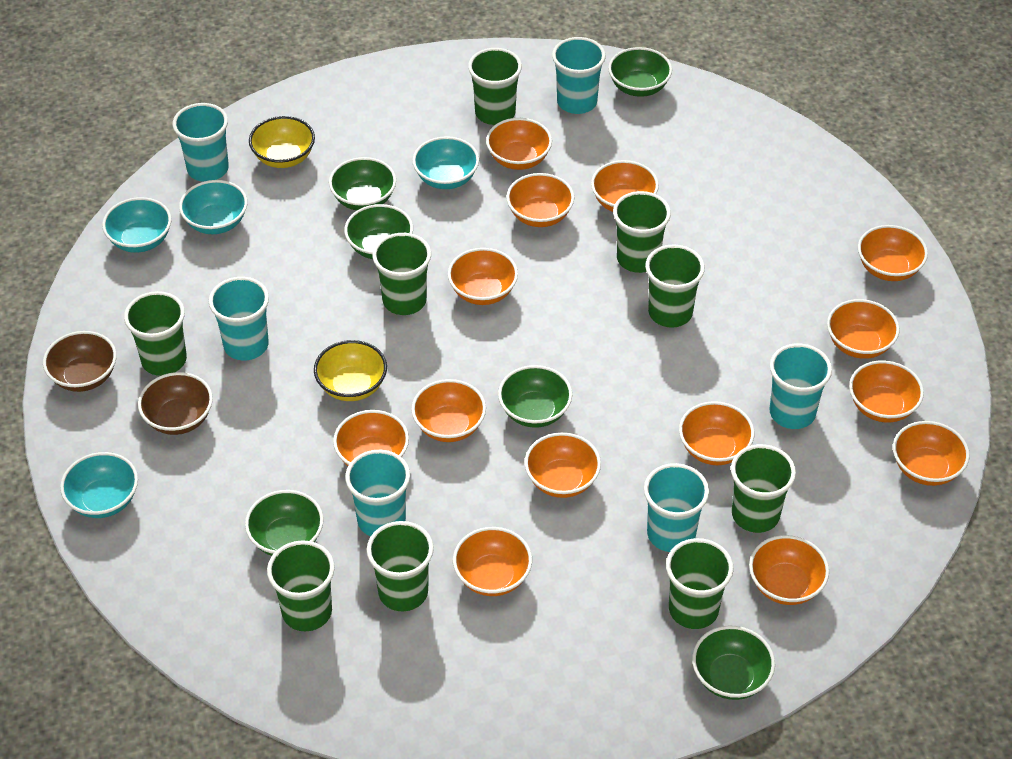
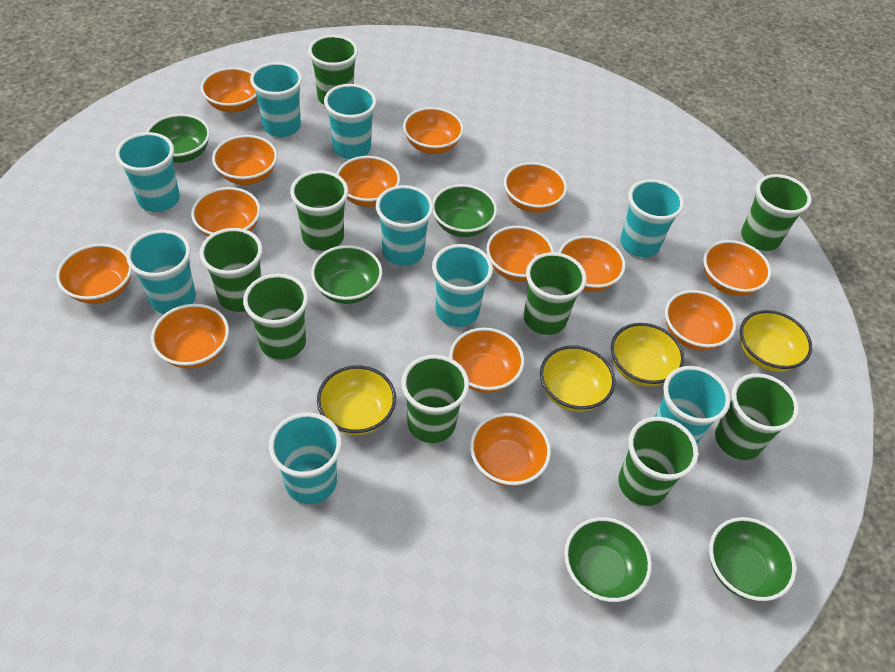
brown bowl: [43,331,117,392] [138,372,213,435] = 2 -> none = 0
green bowl: [245,490,324,556] [329,157,396,210] [344,204,413,259] [498,365,572,428] [608,47,672,97] [692,625,775,700] = 6 -> [146,114,210,163] [311,245,382,304] [433,184,497,237] [564,517,652,602] [709,517,796,601] = 5
turquoise bowl: [60,452,138,518] [102,197,172,253] [179,180,248,234] [413,136,479,189] = 4 -> none = 0
turquoise cup: [172,103,229,182] [209,277,269,360] [345,450,410,536] [552,37,606,114] [644,463,709,552] [769,344,832,429] = 6 -> [115,132,180,212] [126,230,196,314] [250,62,302,137] [269,412,342,504] [324,84,377,159] [376,185,434,266] [432,244,493,327] [620,179,684,257] [655,366,730,444] = 9
yellow bowl: [249,116,315,168] [314,340,387,401] = 2 -> [317,365,396,435] [540,345,615,412] [611,323,684,387] [740,310,812,372] = 4

